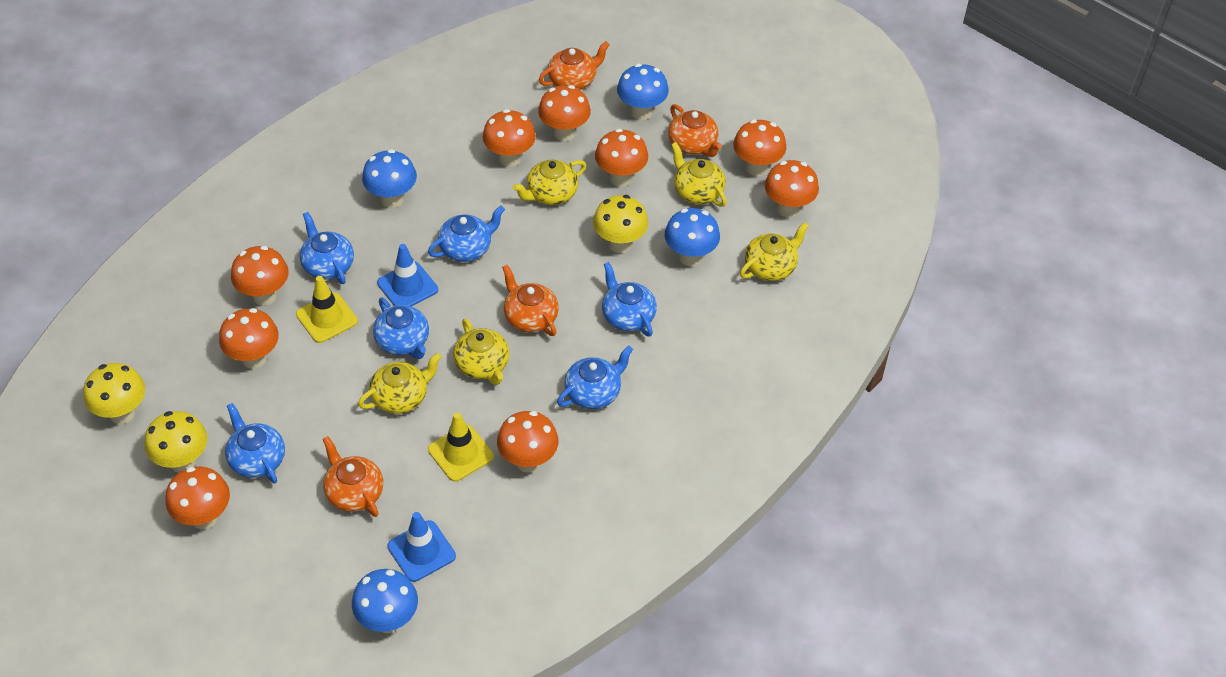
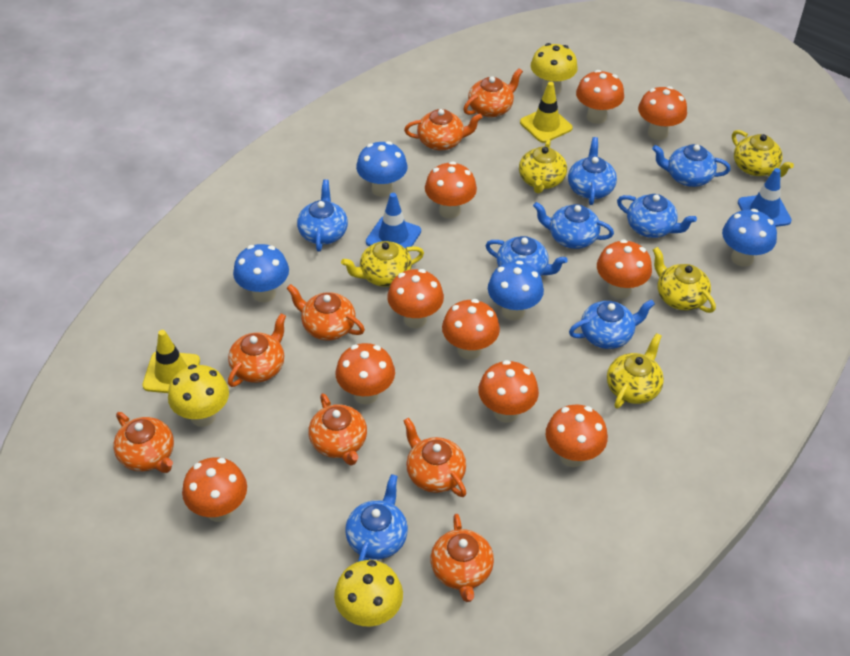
blue teapot: [225,403,285,483] [300,212,354,284] [373,298,429,359] [428,206,505,262] [557,346,633,409] [602,262,657,337] = 6 -> [297,179,348,252] [345,474,408,562] [485,236,568,276] [533,202,614,249] [568,137,617,205] [569,299,655,349] [617,194,697,238] [652,144,731,187] = 8
orange mushroom: [165,467,230,529] [219,308,279,369] [231,246,289,305] [483,109,536,167] [497,411,558,473] [538,85,591,141] [595,129,648,187] [733,119,786,176] [765,160,819,217] = 9 -> [182,457,247,522] [335,343,395,405] [387,269,444,328] [425,161,477,219] [442,299,500,359] [478,360,539,423] [546,404,608,467] [576,70,624,124] [597,239,652,299] [638,86,687,140] = 10
orange teapot: [323,436,383,517] [502,265,559,336] [539,41,610,90] [668,104,722,157] = 4 -> [113,412,174,473] [228,313,286,387] [286,284,365,341] [308,393,367,466] [403,418,466,497] [404,109,482,151] [430,514,494,602] [463,68,523,118] = 8

